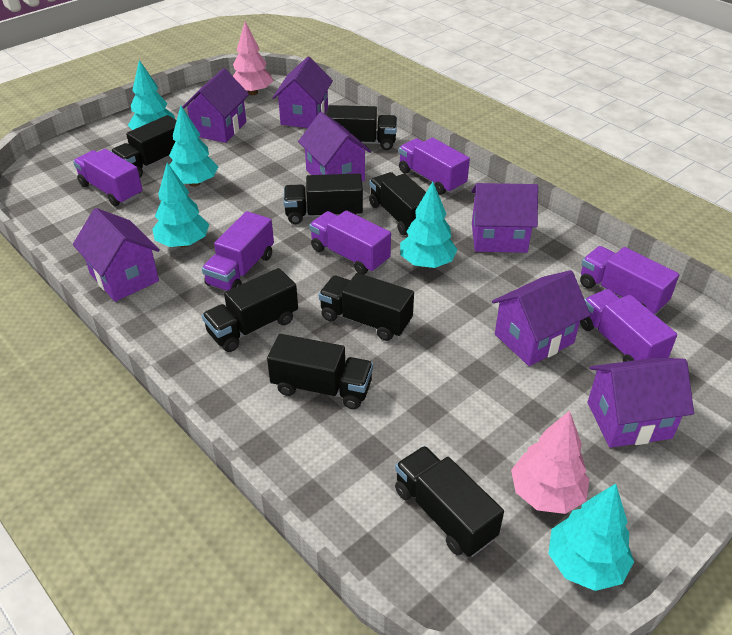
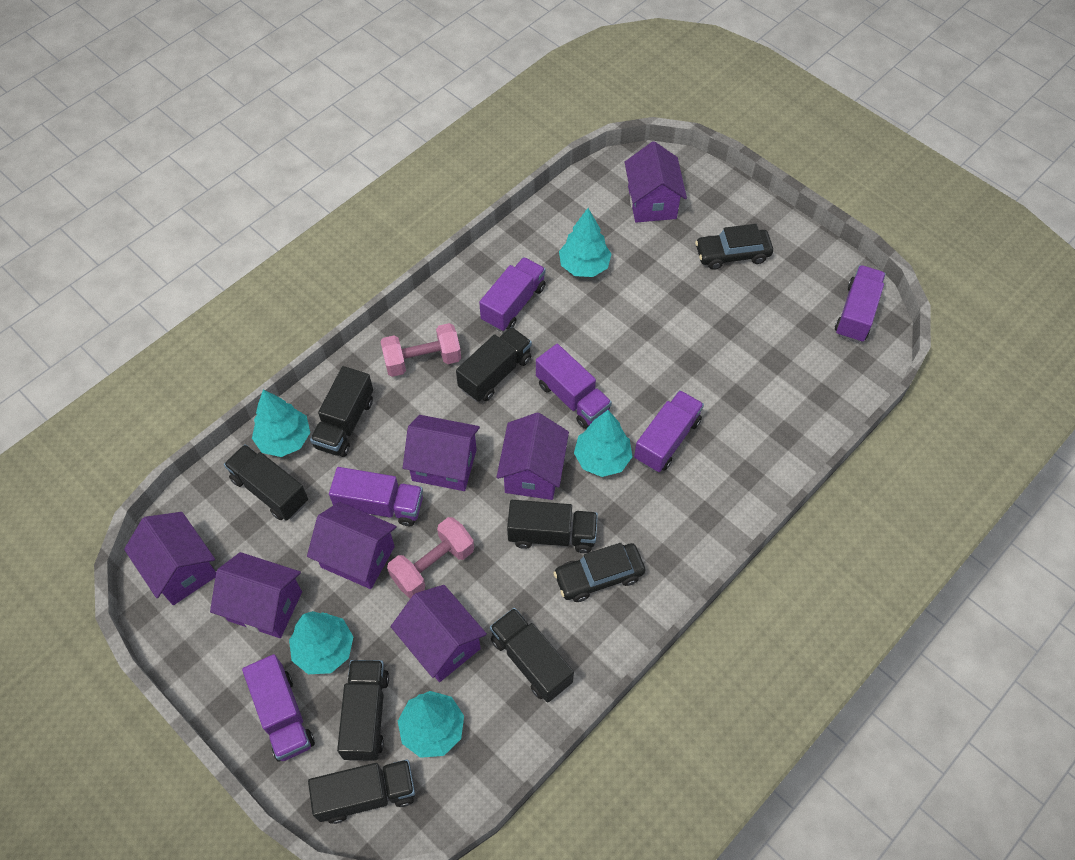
black car: none = 0 -> [553,543,646,602] [695,224,773,270] = 2
black truck: [111,115,177,177] [202,268,298,352] [267,334,373,409] [284,173,363,224] [319,273,414,341] [327,105,397,150] [369,172,426,235] [395,446,504,557] = 8 -> [224,444,308,521] [308,759,415,824] [310,366,373,457] [337,660,389,761] [456,327,532,402] [490,608,574,703] [507,500,598,553] = 7
pink dumbbell: none = 0 -> [380,323,461,377] [387,517,474,598] = 2
pink tree: [233,22,273,95] [511,411,590,514] = 2 -> none = 0

